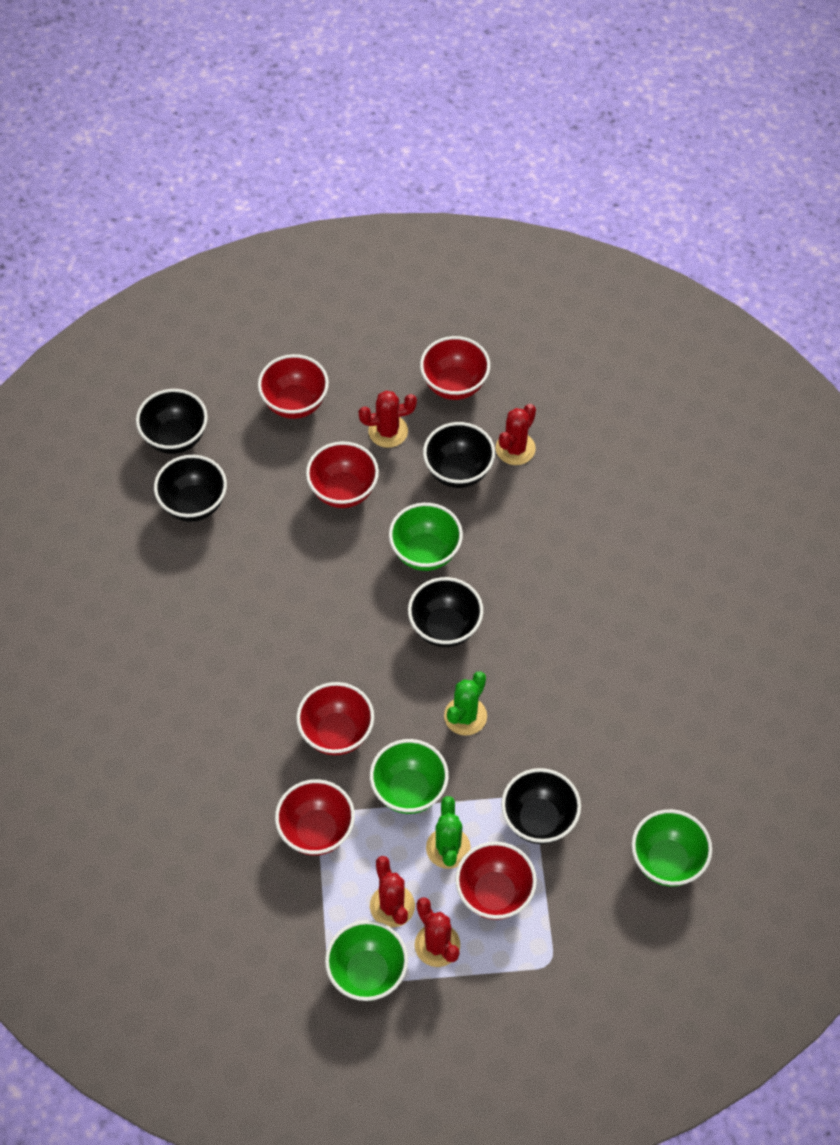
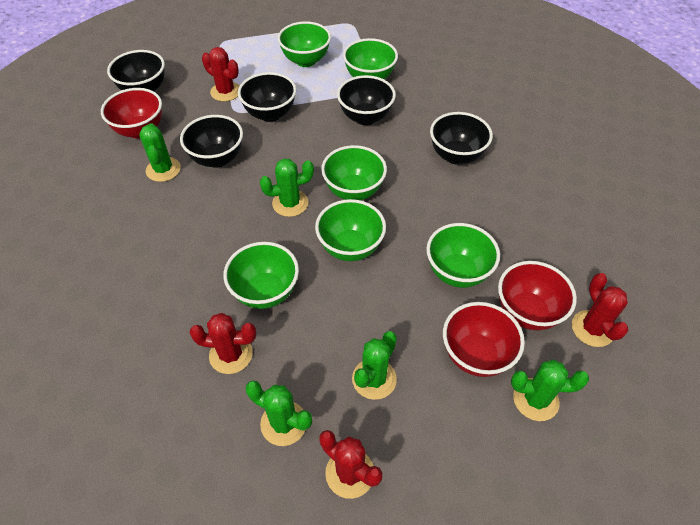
green bowl: [325,920,408,1001] [370,739,449,814] [389,503,463,571] [632,809,712,886] = 4 -> [223,242,299,309] [278,21,331,67] [315,199,386,261] [321,145,387,200] [343,38,398,79] [426,223,500,288] = 6
green cactus: [426,796,471,869] [444,671,487,736] = 2 -> [139,123,181,182] [246,381,312,446] [260,158,314,217] [352,331,397,400] [511,359,589,421] = 5
red bowl: [258,354,329,419] [275,779,355,856] [296,682,374,755] [306,441,379,508] [420,336,490,400] [455,842,537,920] = 6 -> [101,88,162,139] [443,302,525,377] [498,261,577,330] = 3

